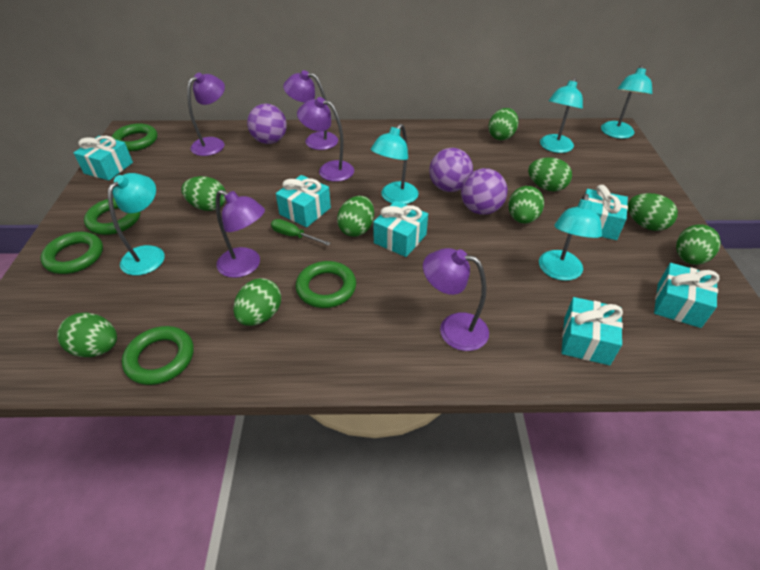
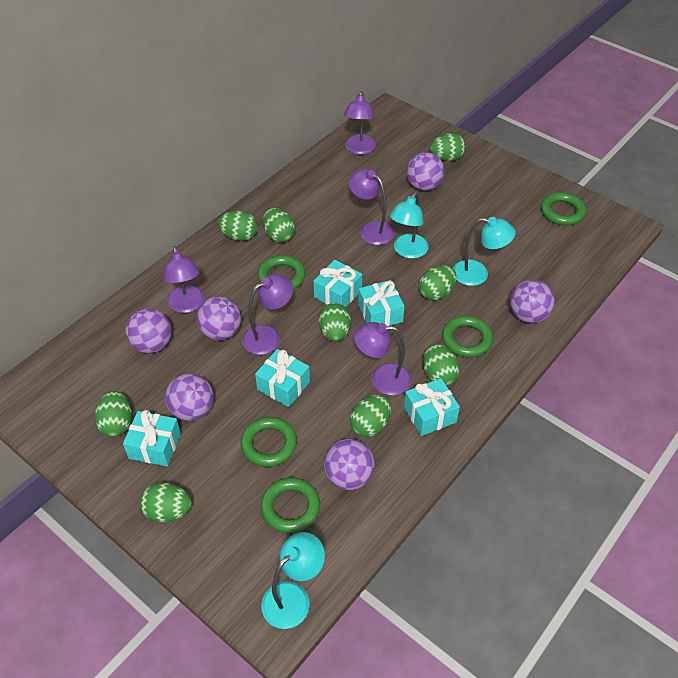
green screwdriver: [271,219,330,246] = 1 -> none = 0
purple ball: [247,104,287,144] [429,148,473,192] [461,168,508,215] = 3 -> [125,308,172,353] [165,373,214,421] [197,296,241,341] [324,439,375,490] [407,152,445,191] [510,280,555,323] = 6
turquoise gift: [74,136,133,180] [276,175,331,227] [373,201,428,257] [562,297,623,365] [585,185,628,240] [654,263,719,328] = 6 -> [123,410,181,466] [255,349,310,407] [313,260,362,307] [358,280,405,326] [404,378,460,436] = 5
turquoise lamp: [108,173,165,275] [371,124,419,204] [539,194,602,281] [540,78,583,153] [601,65,652,139] = 5 -> [261,532,325,629] [390,192,429,259] [453,217,516,286] = 3

